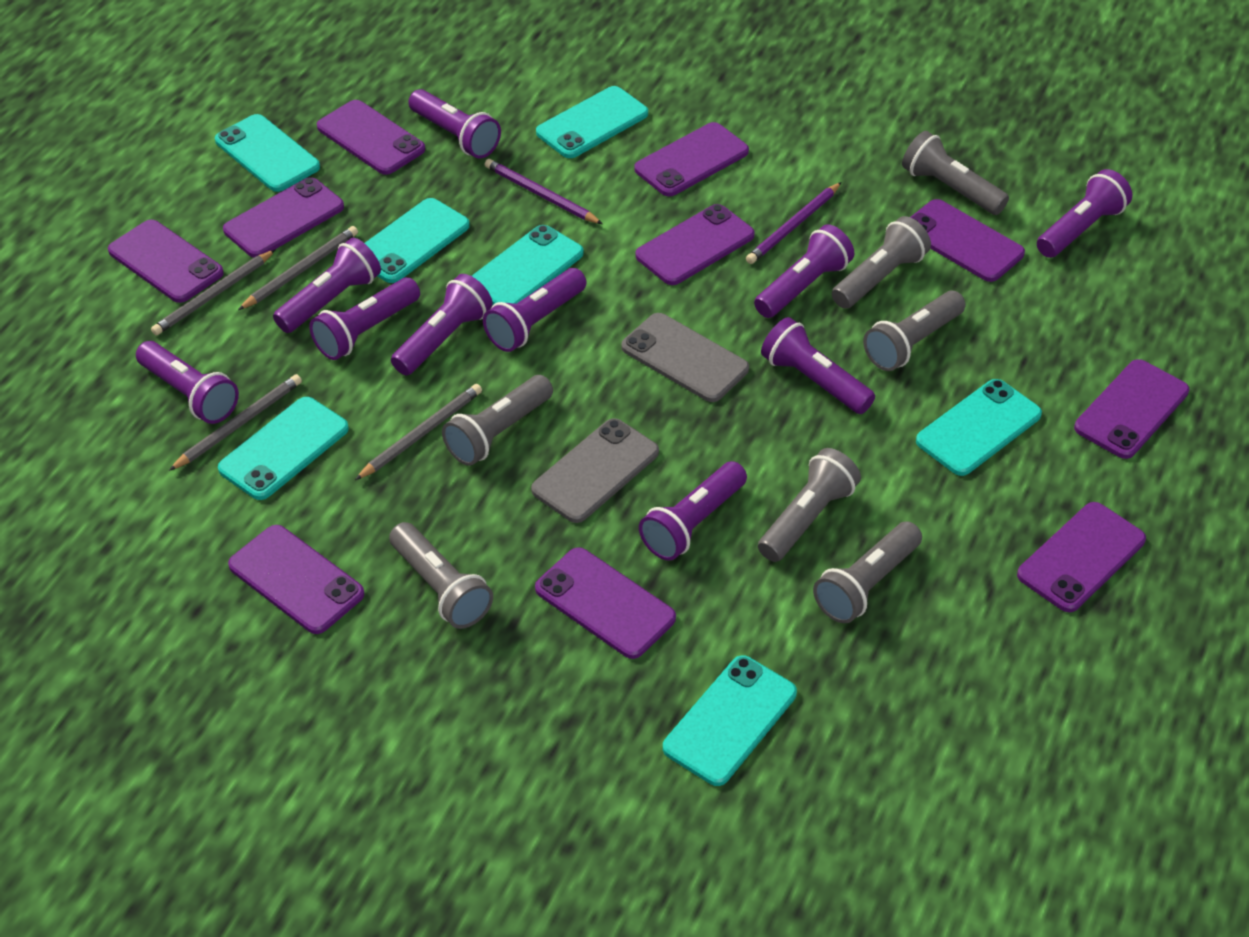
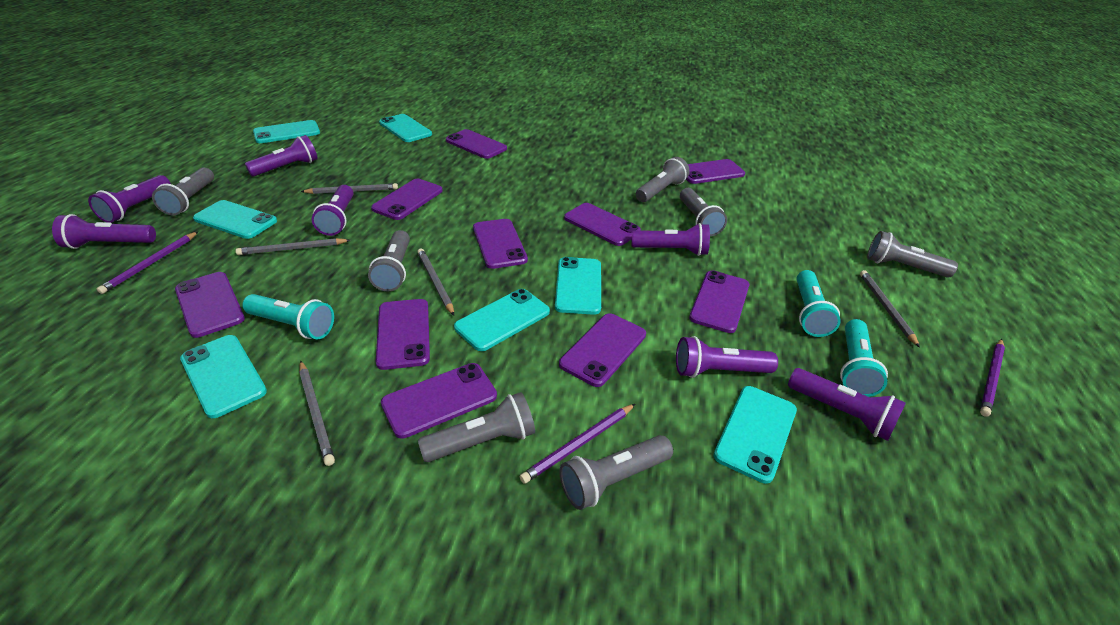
grey pencil: [151,249,276,335] [169,374,302,471] [238,226,358,310] [355,384,482,480] = 4 -> [236,238,350,255] [299,361,335,466] [301,183,398,194] [417,249,454,316] [860,270,920,348] = 5
grey phone: [531,418,659,523] [621,313,749,402] = 2 -> none = 0
purple flashlight: [136,341,239,424] [273,238,381,333] [309,277,420,360] [391,274,493,375] [408,89,501,159] [483,268,586,352] [639,461,747,561] [754,224,854,318] [761,317,875,414] [1037,169,1132,258] = 10 -> [52,214,156,249] [88,175,171,223] [245,135,318,177] [312,185,353,236] [632,223,710,256] [676,336,778,378] [788,368,906,441] = 7
purple pencil: [484,159,603,224] [746,182,841,264] = 2 -> [97,231,199,294] [520,404,635,484] [980,339,1005,417] = 3
turquoise flashlight: none = 0 -> [242,294,334,339] [796,270,841,337] [840,319,888,397] = 3

